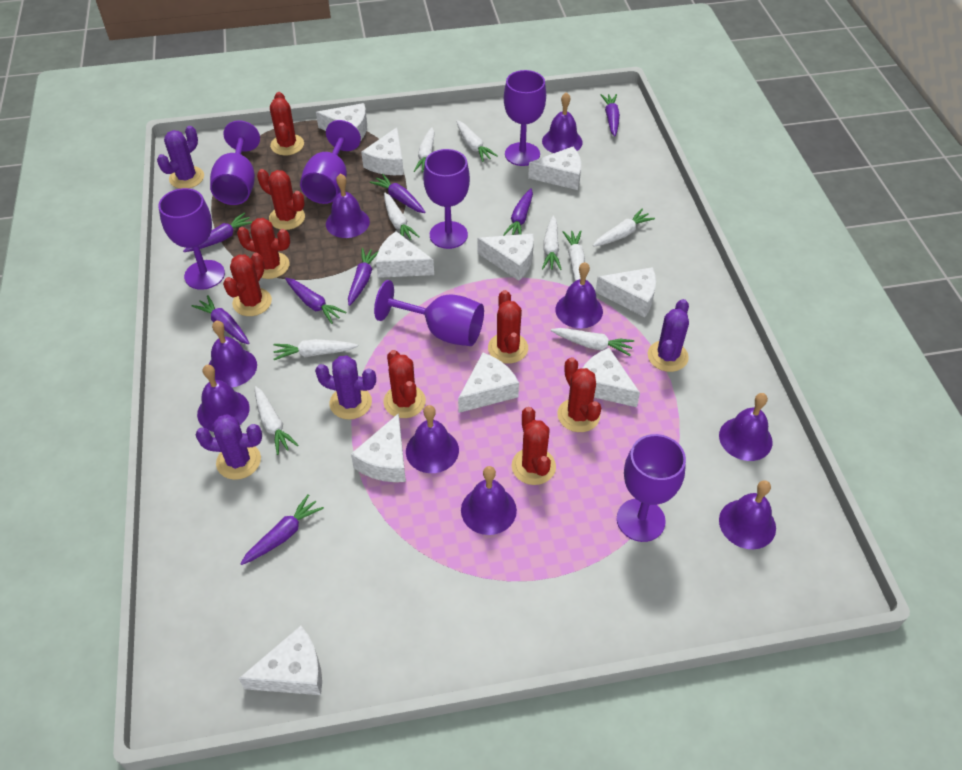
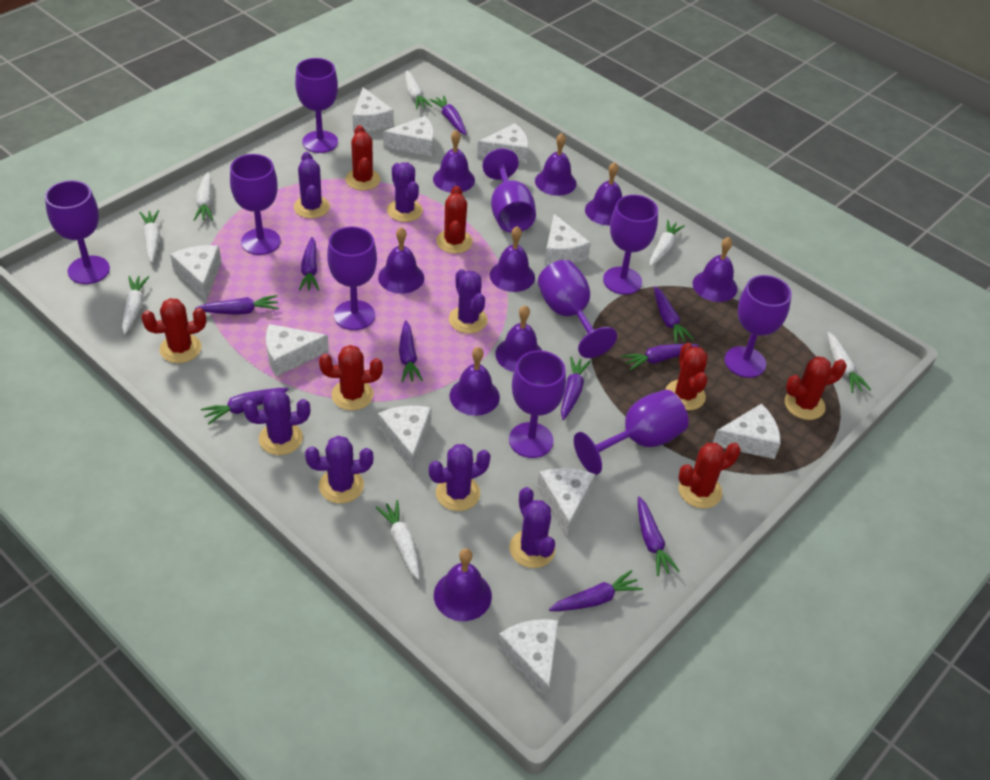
purple cactus: [157,126,204,189] [196,414,262,480] [315,355,376,420] [647,299,689,372] = 4 -> [243,388,310,455] [294,152,330,218] [305,436,373,503] [387,162,423,222] [429,444,491,511] [449,269,488,333] [510,487,556,568] = 7
purple carrot: [183,212,253,252] [192,295,249,344] [240,494,324,565] [285,278,346,324] [348,248,378,306] [370,174,426,213] [503,188,533,236] [601,94,620,137] = 8 -> [195,295,279,315] [201,388,289,425] [299,237,319,291] [399,320,423,382] [429,95,467,135] [549,570,643,611] [561,356,591,420] [621,344,699,371] [638,497,680,576] [654,286,694,343] = 10
purple goblet: [159,188,225,290] [210,121,260,205] [300,120,361,204] [374,280,484,346] [423,149,470,249] [504,70,546,166] [617,434,686,542] = 7 -> [45,180,110,284] [230,154,281,255] [295,58,338,153] [327,227,377,330] [483,148,536,233] [509,350,566,458] [538,260,617,358] [574,390,689,475] [603,195,658,295] [725,275,792,378] = 10
red cactus: [223,253,272,316] [237,218,290,279] [257,169,305,230] [270,92,304,155] [383,350,426,418] [488,290,528,364] [511,407,556,485] [557,357,601,432] = 8 -> [141,298,206,363] [319,345,383,411] [345,125,381,190] [436,186,473,254] [666,343,708,410] [678,443,741,508] [785,356,847,420] = 7
white carrot: [255,386,298,455] [274,339,358,360] [384,193,420,240] [414,127,435,172] [456,120,498,162] [542,216,562,270] [551,328,634,356] [563,230,585,281] [593,209,655,247] = 9 -> [122,276,149,334] [140,210,160,262] [194,172,213,221] [376,500,420,580] [405,70,432,110] [650,220,685,267] [828,332,871,393] = 7

